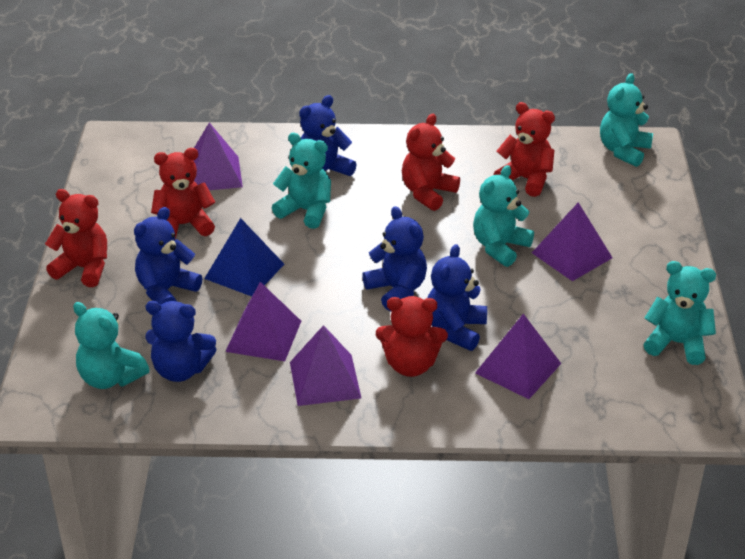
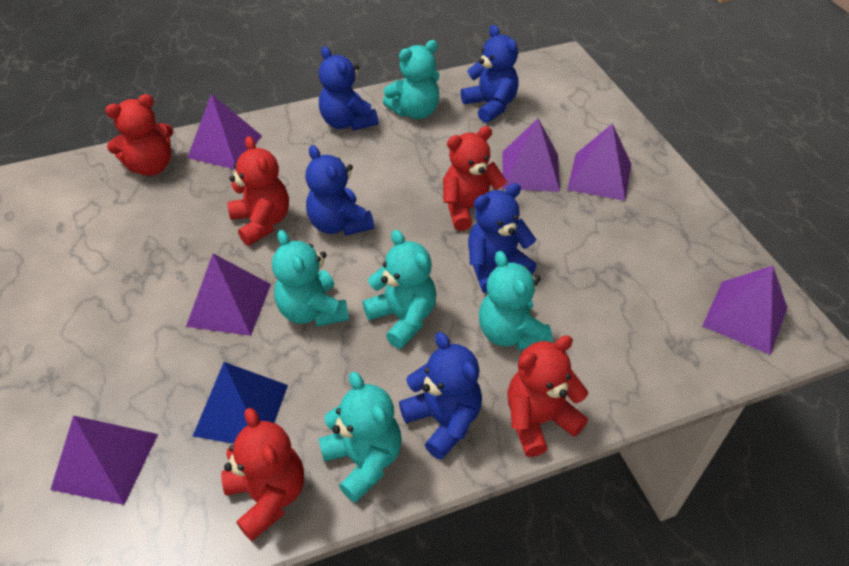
purple pyramid: [193,123,243,190] [225,282,301,361] [290,325,361,406] [475,314,561,399] [532,202,613,281] = 5 -> [50,416,158,505] [186,253,271,336] [187,94,262,169] [502,118,560,192] [567,123,631,201] [702,266,787,355] = 6

